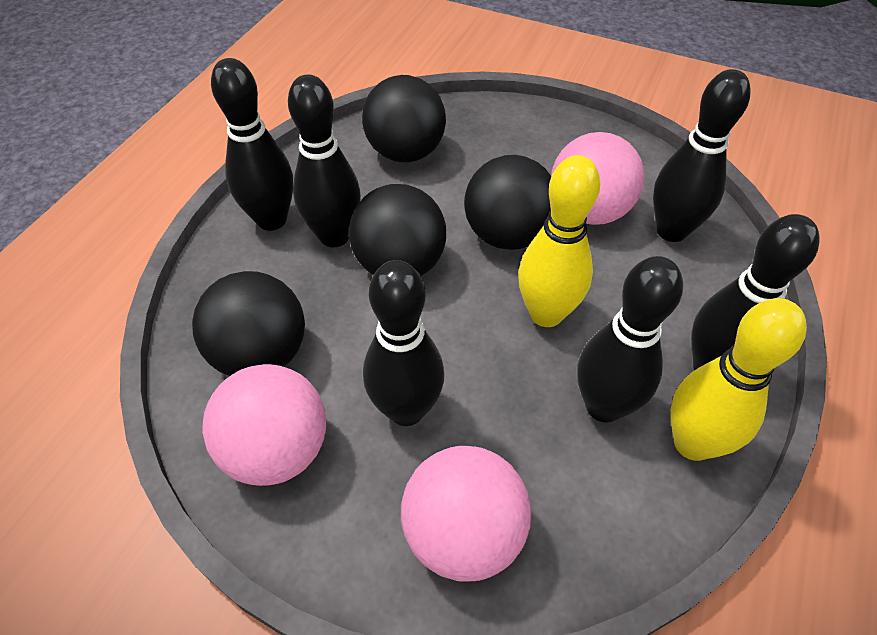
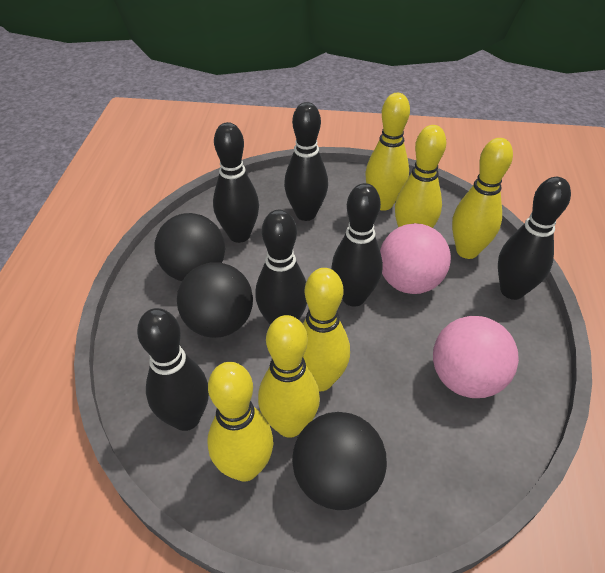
black ball: [192,271,305,376] [349,184,446,276] [362,75,446,162] [464,155,551,250] = 4 -> [155,213,225,281] [177,262,253,338] [292,412,387,510] = 3
pink ball: [202,364,326,486] [401,446,532,582] [551,132,644,225] = 3 -> [380,223,451,294] [433,316,519,398] = 2
yellow bowling pin: [518,155,600,327] [671,298,807,461] = 2 -> [207,362,273,482] [258,315,320,438] [303,268,350,391] [365,93,410,211] [395,125,446,228] [452,138,513,259] = 6

